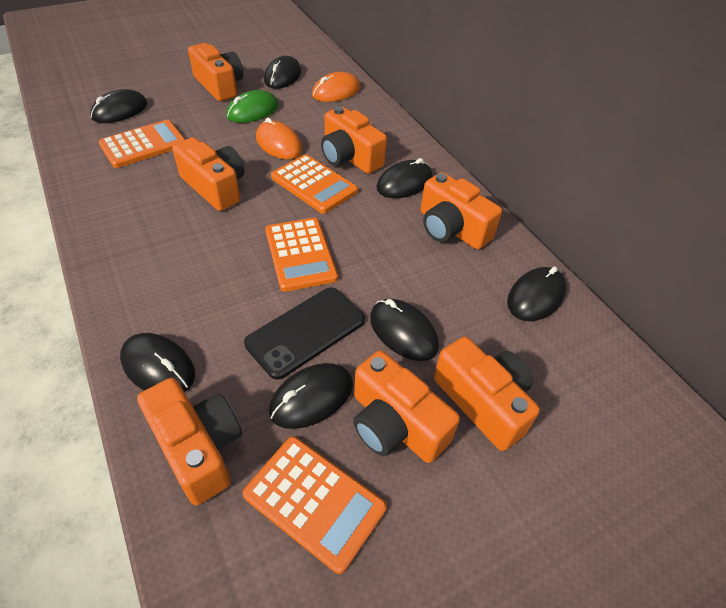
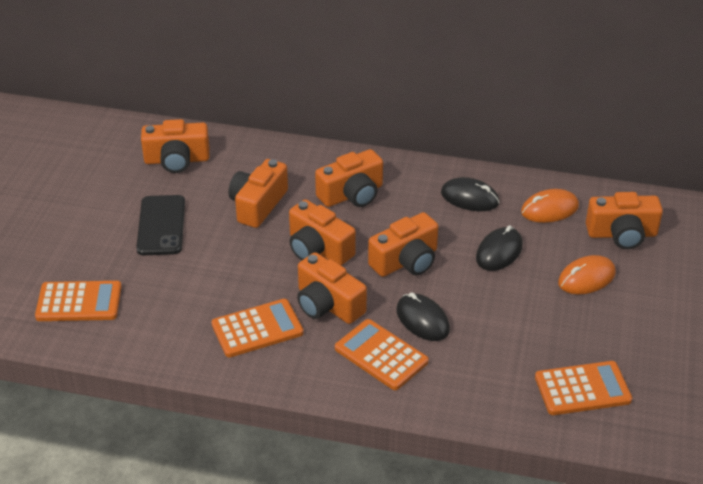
black mouse: [90,89,147,123] [120,333,195,392] [264,56,301,89] [269,363,353,429] [370,299,439,361] [377,158,433,198] [507,266,567,321] = 7 -> [396,293,450,341] [441,177,499,211] [476,225,523,271] = 3
green mouse: [226,90,278,123] = 1 -> none = 0

